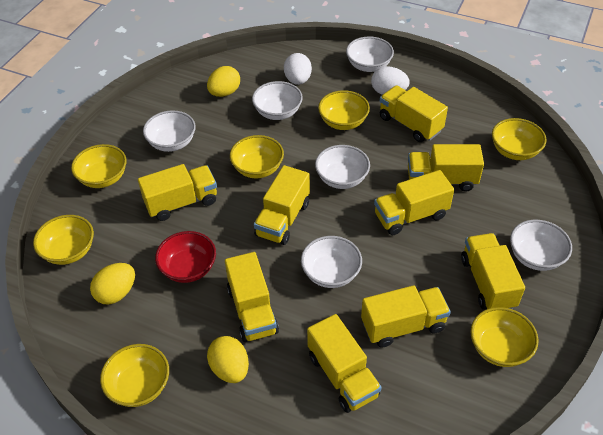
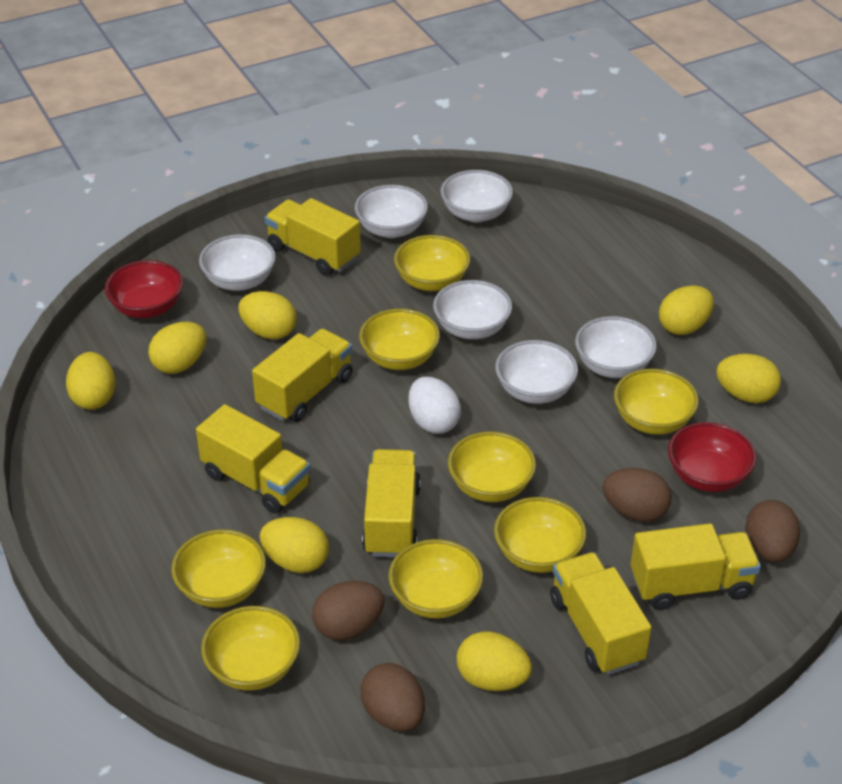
brown egg: none = 0 -> [312,581,385,641] [360,663,425,731] [603,468,672,522] [745,500,800,562] = 4
red bowl: [155,231,216,283] = 1 -> [105,260,183,318] [668,422,756,492] = 2
white egg: [284,53,312,85] [371,66,410,95] = 2 -> [408,377,461,434] = 1
yellow bowl: [33,215,94,265] [71,144,127,188] [100,344,169,407] [230,135,284,178] [318,90,370,130] [470,307,538,367] [492,118,547,160] = 7 -> [171,529,266,608] [201,606,300,691] [359,309,440,370] [388,539,483,619] [394,235,470,291] [448,432,536,502] [494,497,586,573] [614,369,699,435] = 8
yellow egg: [90,263,135,305] [207,66,240,97] [207,336,249,383] = 3 -> [66,352,115,410] [148,322,206,374] [238,291,297,339] [260,517,329,573] [456,632,532,691] [659,285,714,335] [716,354,781,403] = 7
yellow truck: [138,164,217,221] [225,252,279,342] [254,165,310,245] [307,314,382,413] [361,285,451,348] [374,170,454,235] [380,85,448,142] [408,144,484,192] [461,233,525,310] = 9 -> [196,404,310,513] [252,329,353,422] [265,198,361,276] [362,449,421,557] [550,552,652,675] [631,523,761,610] = 6

